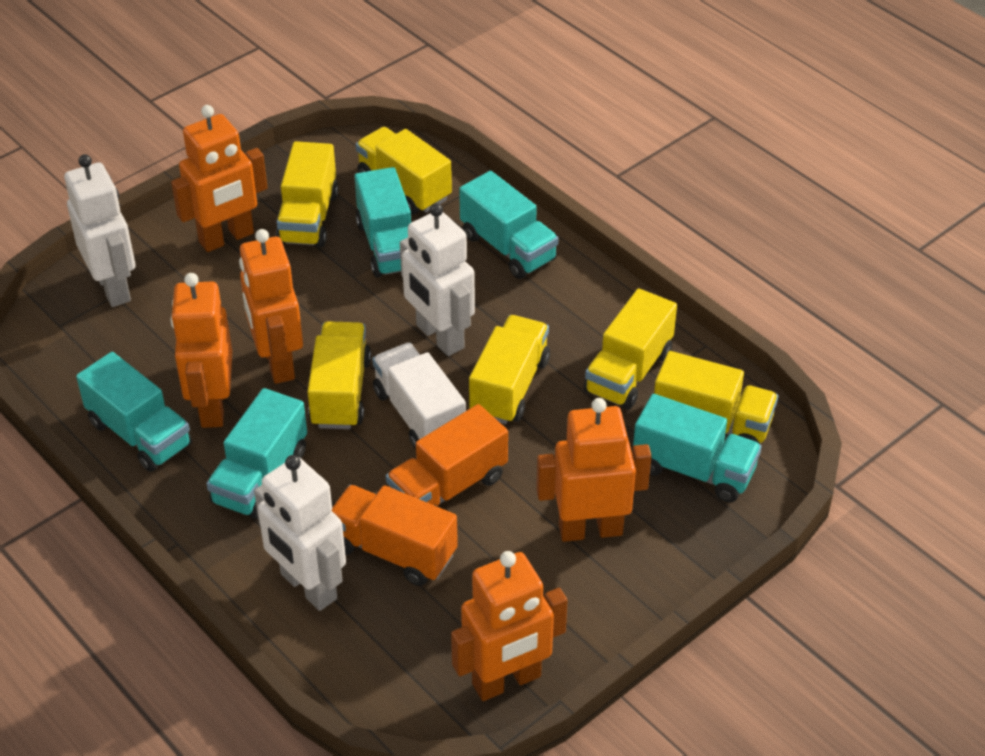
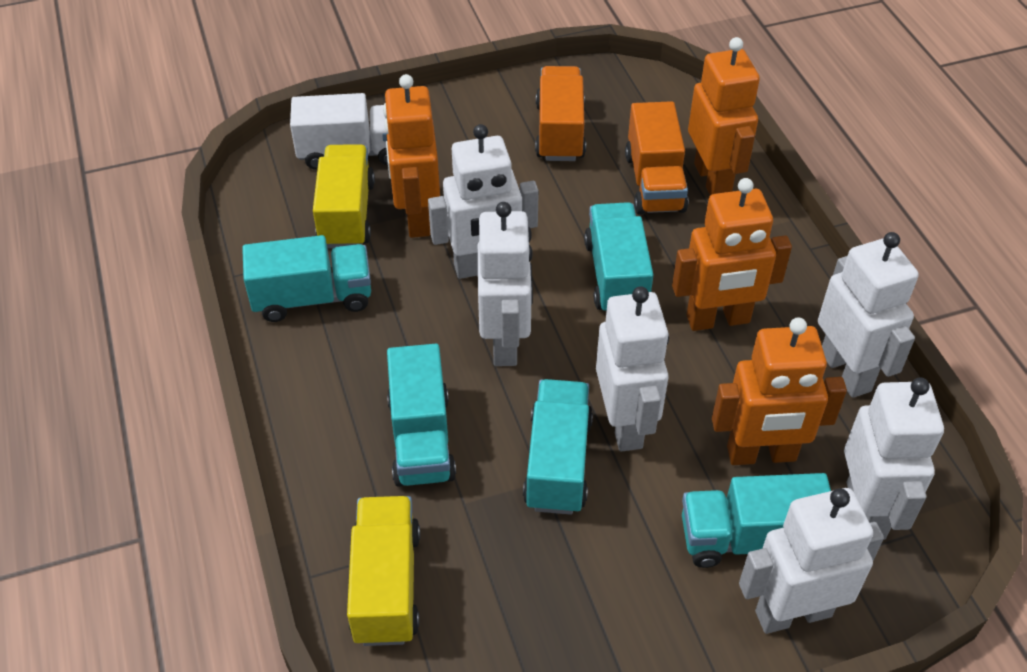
orange robot: [170,273,232,428] [171,105,267,252] [239,229,303,384] [451,551,568,701] [536,398,652,542] = 5 -> [383,74,440,238] [672,178,792,331] [688,37,760,196] [712,318,847,465] = 4
white robot: [64,154,136,307] [254,455,346,611] [400,203,475,356] = 3 -> [428,124,539,279] [478,202,533,366] [596,286,669,452] [739,488,884,634] [818,232,919,398] [844,377,944,540] = 6
yellow truck: [276,141,338,247] [307,321,371,429] [356,127,452,215] [469,315,550,424] [584,288,677,410] [654,351,778,444] = 6 -> [313,144,375,249] [347,496,420,646] = 2

